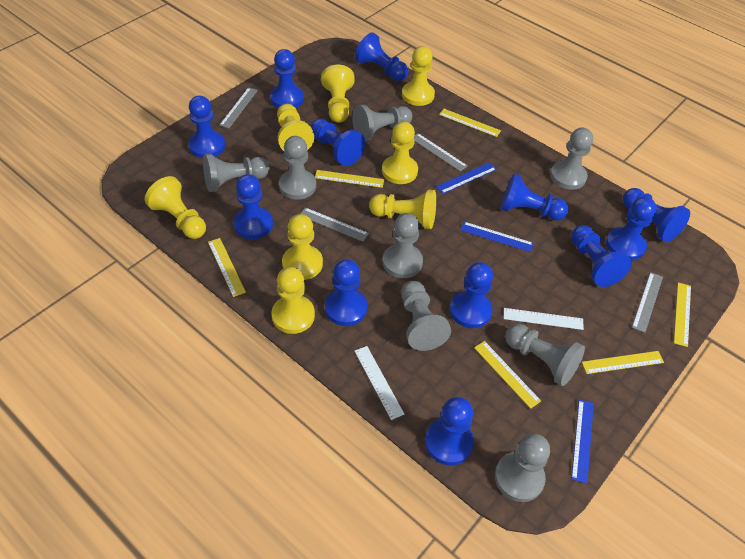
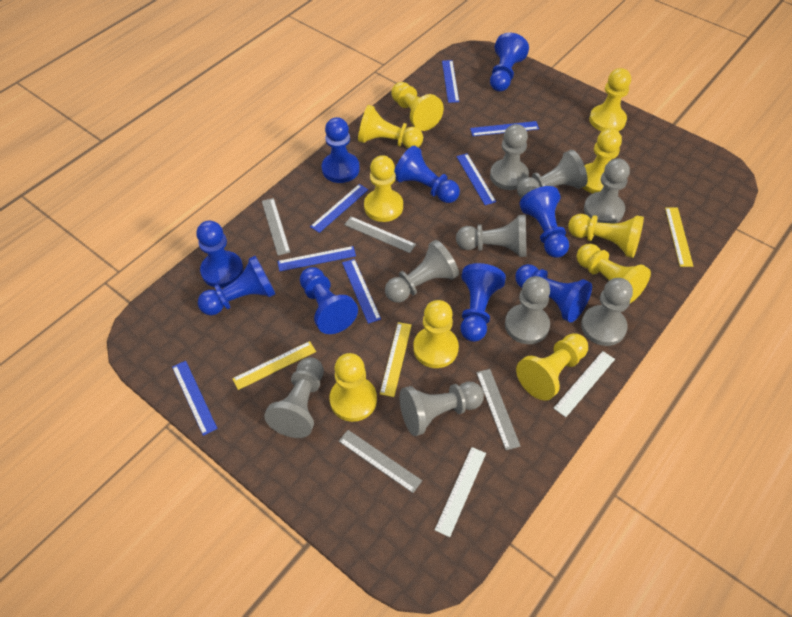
blue pawn: [189,96,225,158] [233,174,273,239] [270,49,304,108] [310,119,365,166] [325,259,367,326] [355,32,408,81] [425,397,474,465] [450,262,493,328] [500,173,569,221] [571,225,632,287] [606,196,657,260] [622,188,690,242] = 12 -> [196,221,243,288] [198,256,275,315] [300,267,358,334] [322,117,360,183] [394,145,460,203] [460,263,506,342] [490,33,529,92] [515,264,592,323] [519,186,569,258] = 9
blue ruler: [436,162,497,194] [461,222,534,252] [571,399,594,483] = 3 -> [172,361,218,436] [277,246,356,272] [310,184,368,233] [342,259,381,324] [442,60,459,103] [456,153,496,205] [470,121,539,136] = 7
grey pawn: [203,153,269,192] [279,136,316,200] [352,104,412,141] [383,213,423,278] [401,281,451,351] [495,433,550,502] [506,324,585,386] [550,128,593,190] = 8 -> [264,357,324,438] [385,240,459,303] [400,382,484,436] [456,215,526,257] [490,124,529,190] [505,276,550,344] [517,150,588,198] [581,278,633,346] [584,158,630,223] = 9
yellow pawn: [144,176,206,239] [272,267,315,334] [277,104,314,152] [282,214,323,280] [321,65,355,123] [369,190,436,229] [382,121,418,184] [402,46,435,106] = 8 -> [330,353,377,422] [358,105,423,148] [364,155,403,222] [391,82,444,131] [413,300,459,368] [516,333,588,401] [568,214,644,258] [577,244,651,303] [582,128,622,193] [589,68,631,131] = 10
yellow ruler: [208,238,246,297] [315,170,384,188] [439,109,501,137] [474,341,541,409] [582,351,664,374] [674,282,691,347] = 6 -> [232,341,316,390] [380,322,412,397] [665,207,693,267] = 3

